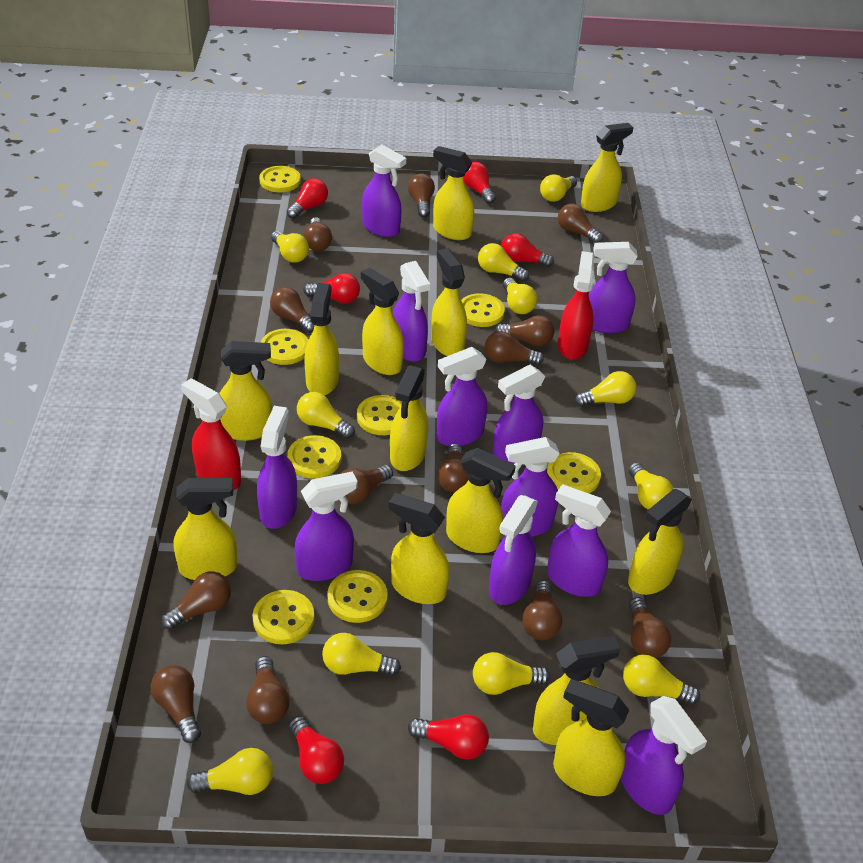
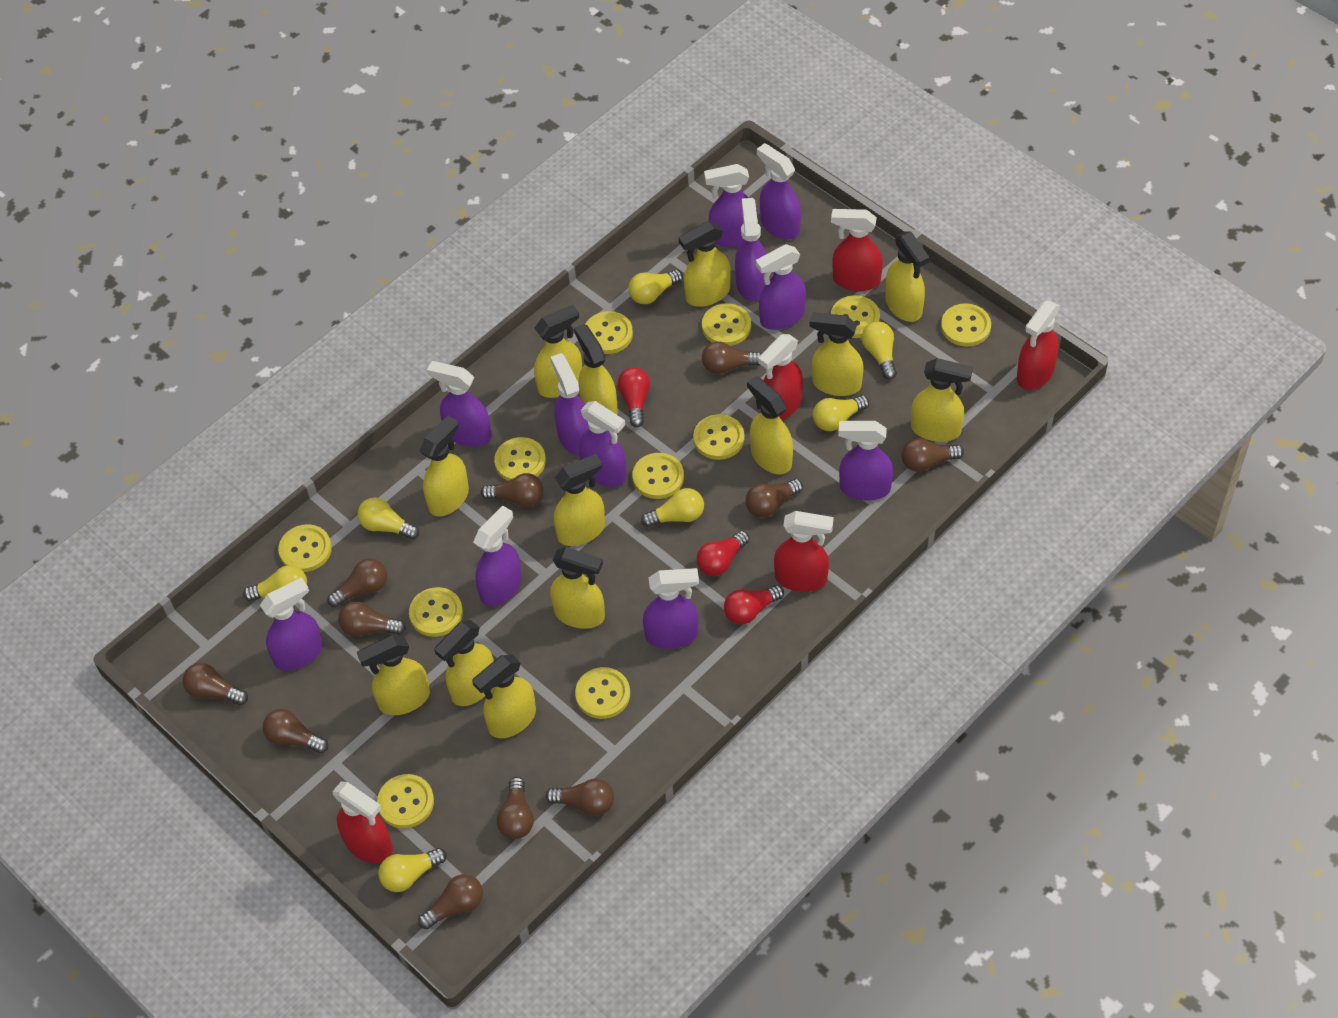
brown light bulb: [151,665,201,743] [161,571,231,630] [246,656,290,724] [270,287,314,333] [303,217,332,251] [340,465,393,504] [408,173,435,218] [437,444,468,493] [484,331,544,365] [495,315,555,346] [523,580,562,640] [558,204,603,243] [629,597,671,658] = 13 -> [183,663,248,705] [263,709,328,754] [327,559,387,608] [338,601,406,636] [418,874,483,929] [481,473,544,507] [497,777,534,839] [545,778,614,816] [702,341,761,374] [745,479,803,517] [901,438,964,472] = 11
red light bulb: [287,178,328,219] [289,716,344,784] [303,273,360,304] [408,714,489,759] [464,162,496,204] [501,233,554,267] = 6 -> [618,367,650,427] [696,531,750,576] [724,585,784,625] = 3
red spray bottle: [181,378,241,490] [558,251,594,360] = 2 -> [332,782,393,863] [759,334,803,420] [774,511,833,592] [831,209,883,291] [1017,301,1060,390] = 5
yellow button: [253,590,314,644] [259,166,301,193] [261,329,308,365] [287,435,341,478] [327,570,388,623] [357,395,402,435] [461,293,505,327] [547,452,601,493] = 8 -> [278,524,332,572] [377,774,434,828] [409,587,463,637] [494,437,546,481] [575,667,630,719] [586,311,633,354] [632,453,684,499] [693,414,745,460] [702,303,751,346] [831,295,880,338] [941,303,991,347] = 11
yellow light bulb: [187,748,273,795] [271,231,309,263] [297,392,355,439] [322,633,401,676] [473,652,550,695] [478,243,529,282] [503,278,537,314] [540,174,577,202] [575,371,636,407] [623,655,700,705] [628,462,673,510] = 11 -> [243,565,307,601] [358,497,419,540] [378,848,447,892] [628,270,683,304] [641,488,704,527] [813,395,869,431] [861,321,897,380] = 7

